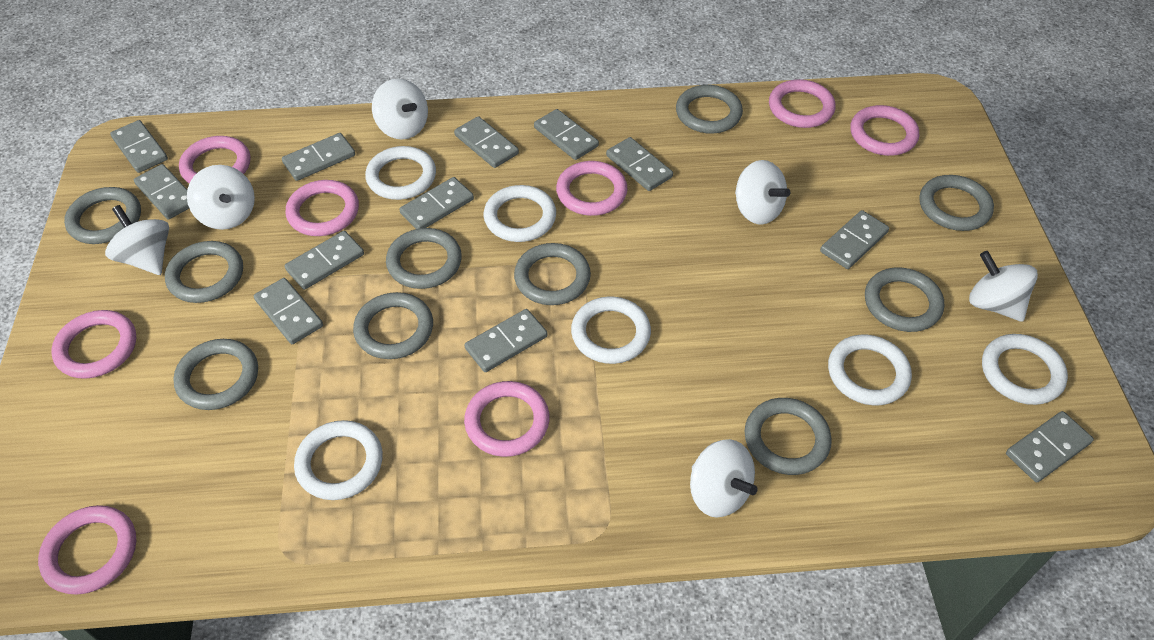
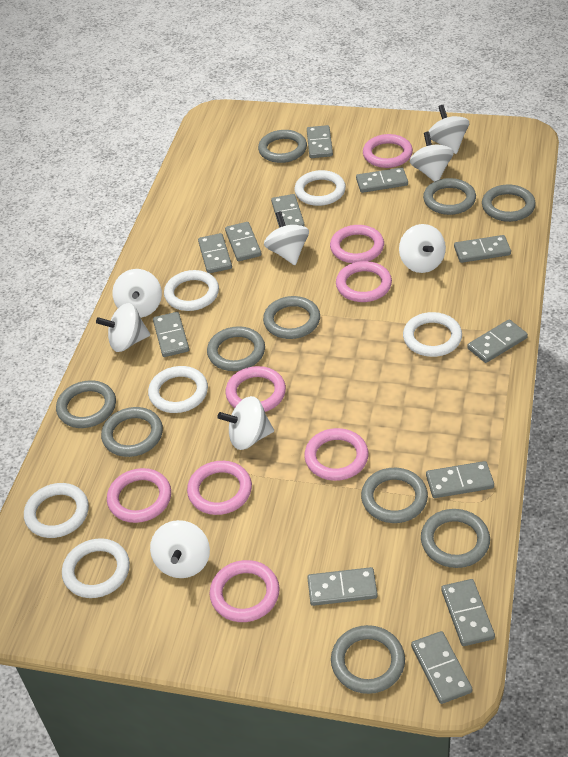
white spinning top: [105,205,169,275] [187,165,255,230] [372,79,428,140] [690,439,758,517] [735,160,791,225] [969,251,1038,322] = 6 -> [96,303,150,352] [112,269,162,318] [150,520,210,578] [217,396,274,450] [264,211,309,265] [399,224,446,273] [410,132,454,182] [428,105,469,154] = 8

